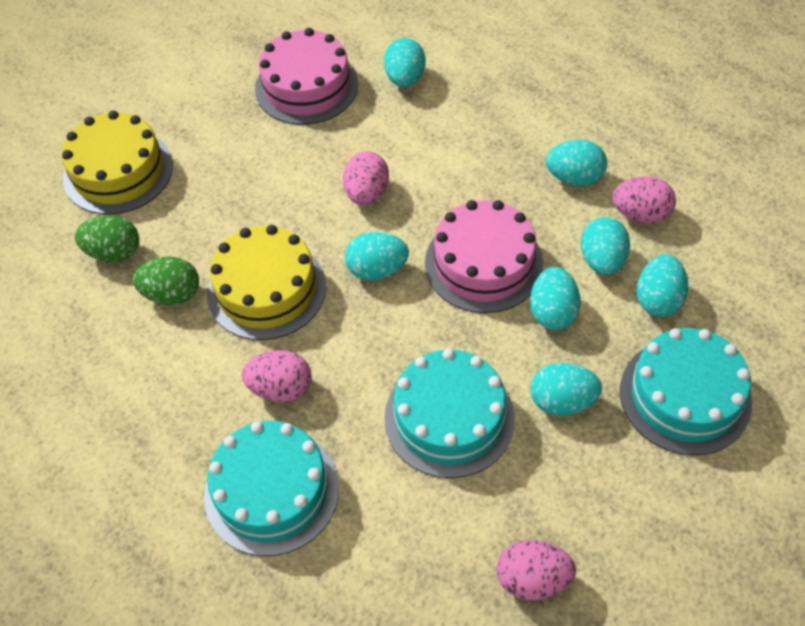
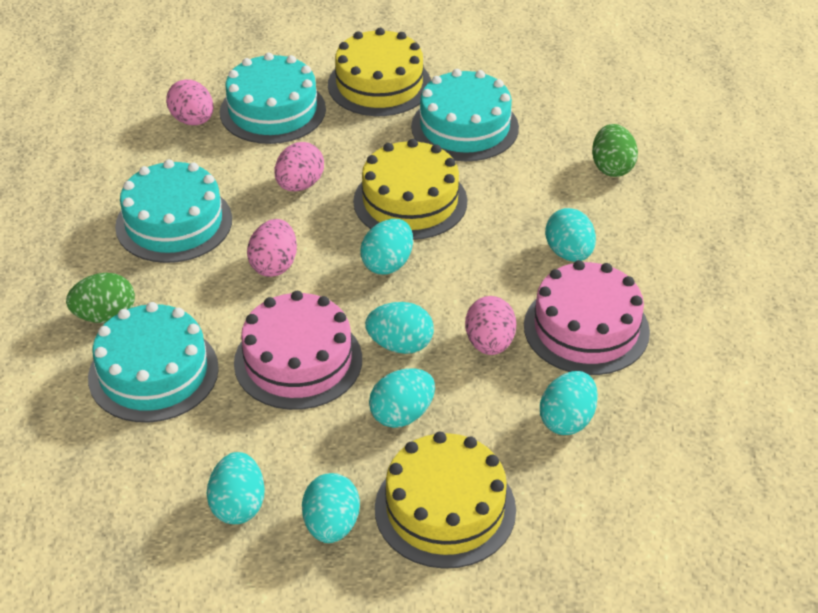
turquoise cake: [204,421,339,556] [384,348,515,478] [620,328,752,455] = 3 -> [88,302,219,422] [115,159,232,263] [220,53,326,144] [411,69,519,161] = 4
yellow cake: [62,110,173,215] [207,225,326,340] = 2 -> [328,28,431,116] [353,139,467,240] [375,432,516,569] = 3

